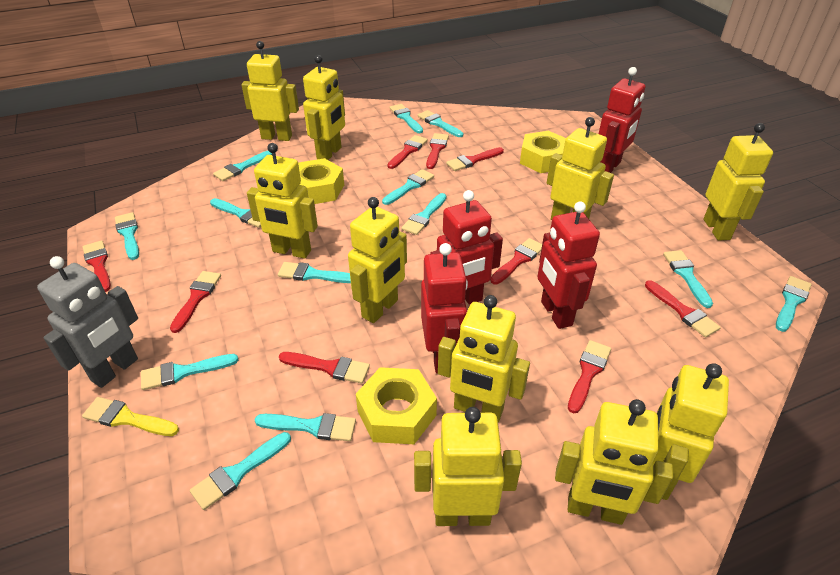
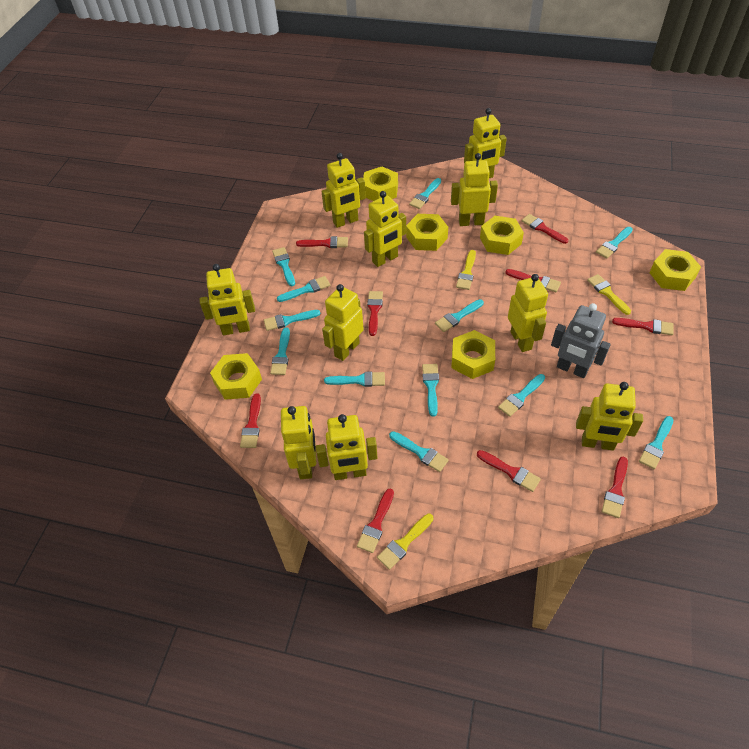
red robot: [421,243,468,374] [430,190,503,305] [537,201,600,329] [599,67,646,173] = 4 -> none = 0
turquoise brush: [115,212,139,260] [141,354,239,390] [190,432,291,510] [210,198,261,228] [213,151,272,181] [255,413,356,441] [278,262,351,283] [382,169,434,205] [389,104,423,133] [401,193,446,235] [417,110,463,137] [663,250,713,308] [776,276,812,332] = 13 -> [264,310,321,331] [270,327,290,375] [272,247,295,286] [277,276,330,302] [324,372,385,387] [389,431,449,472] [409,178,441,209] [422,364,439,417] [435,299,484,332] [498,374,545,417] [596,227,633,259] [639,416,674,469] = 12
yellow brush: [82,397,179,436] = 1 -> [377,514,434,570] [456,250,476,290] [587,274,631,315] = 3
yellow nut: [298,158,344,204] [356,367,437,444] [520,131,566,173] = 3 -> [210,353,262,400] [363,167,398,201] [406,214,448,251] [451,330,495,379] [480,216,524,255] [650,249,701,291] = 6

